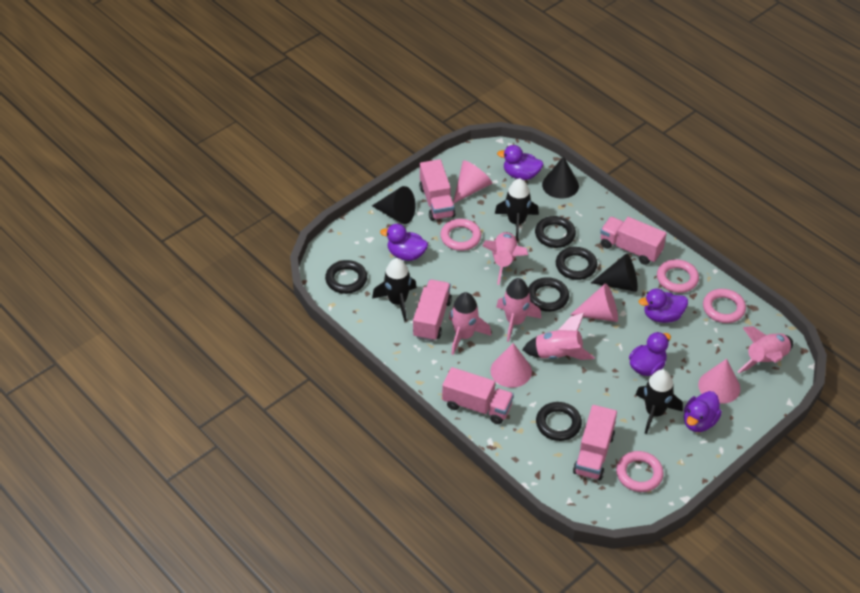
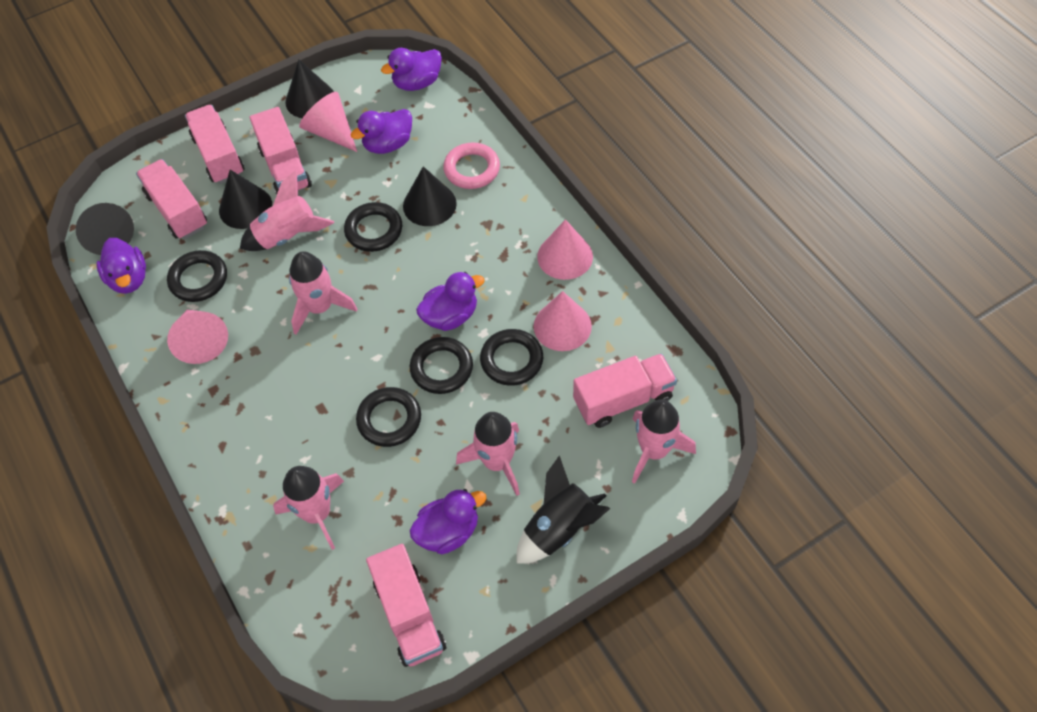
black cone: [372,186,416,224] [542,156,579,199] [591,253,638,292] = 3 -> [76,203,134,255] [219,170,272,229] [285,60,334,118] [403,166,457,226] = 4
black rocket: [372,258,417,322] [495,178,539,241] [636,369,683,434] = 3 -> [516,455,610,564] = 1
pink ring: [440,219,481,251] [616,451,664,492] [657,259,699,293] [703,289,746,323] = 4 -> [443,143,500,189] = 1

